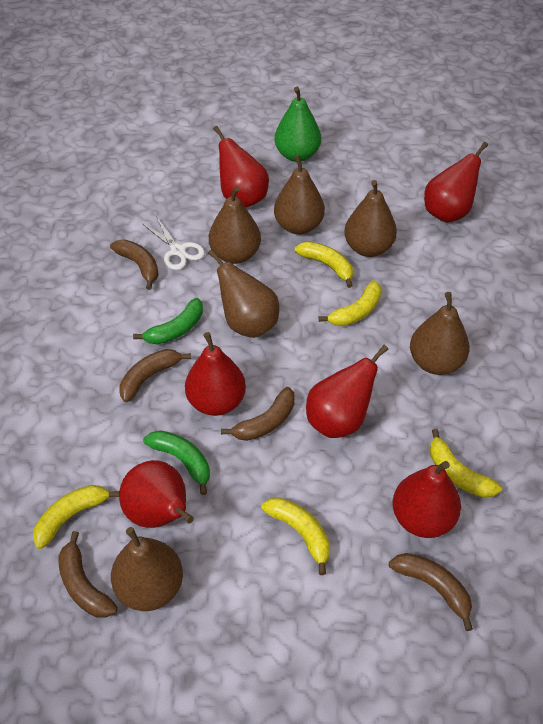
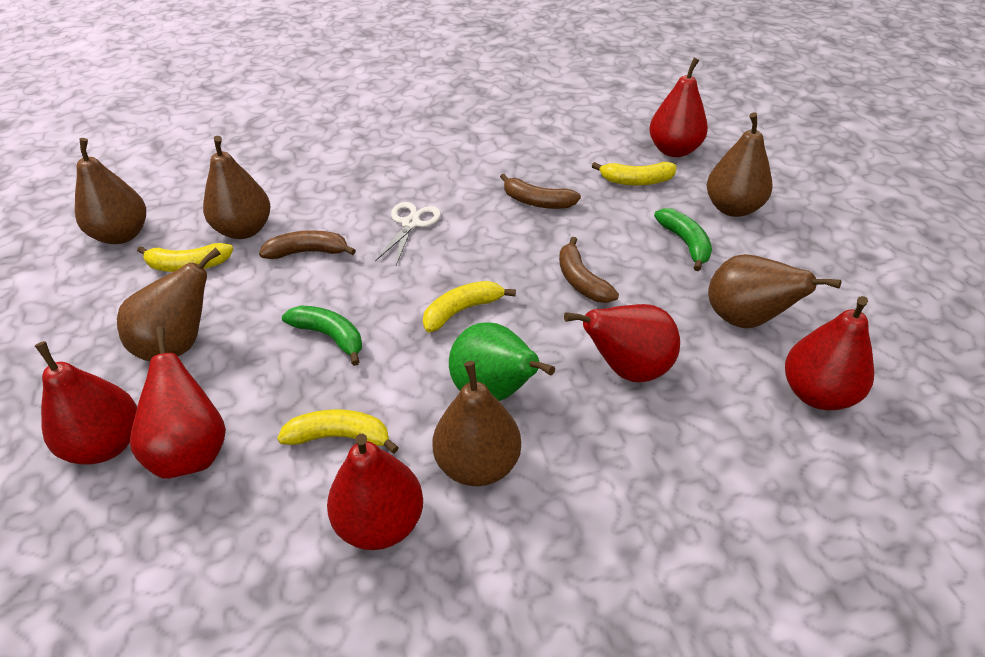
brown banana: [59,531,118,618] [110,240,159,290] [119,349,191,402] [221,387,295,441] [389,553,473,631] = 5 -> [259,230,356,259] [500,174,581,209] [559,237,619,303] = 3
yellow banana: [33,485,119,549] [262,498,330,575] [295,242,353,288] [319,281,382,326] [430,429,502,498] = 5 -> [137,243,233,272] [277,409,399,453] [423,281,516,332] [592,162,677,186] = 4

